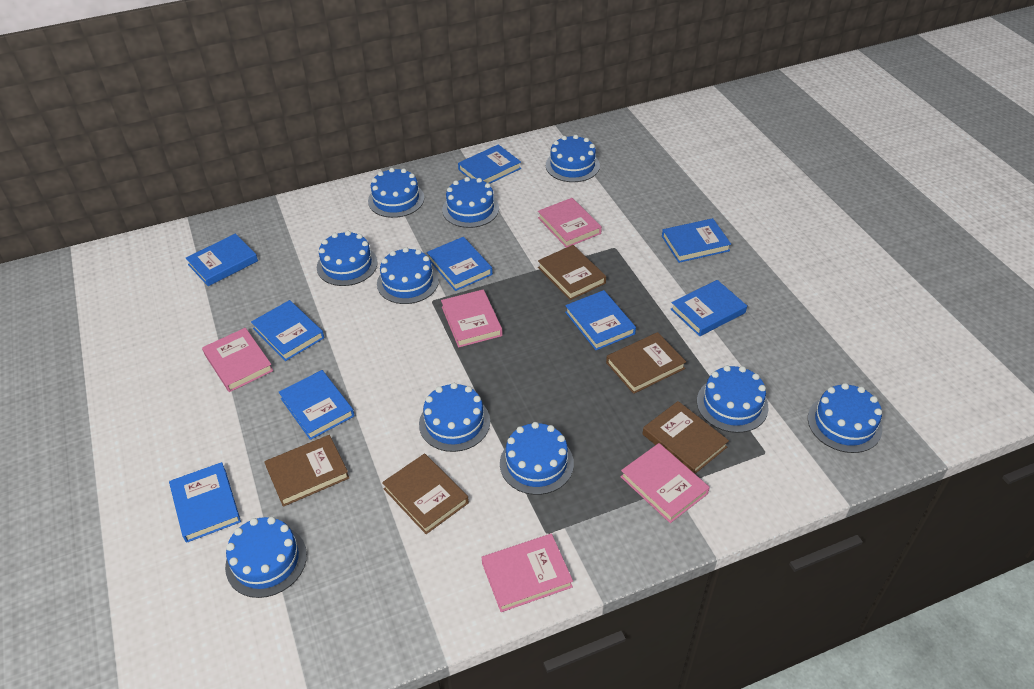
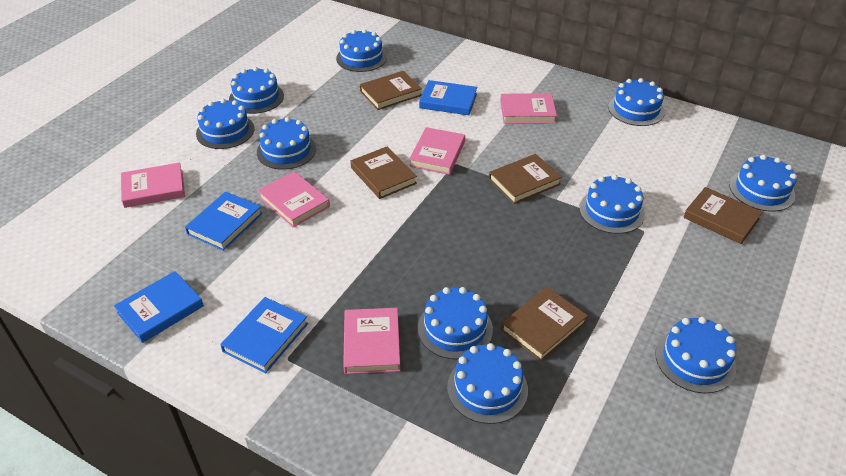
blue book: [169,462,241,543] [186,234,258,286] [251,300,324,361] [279,370,355,440] [427,237,493,291] [458,144,521,184] [565,290,636,350] [662,218,731,263] [671,280,747,336] = 9 -> [114,271,204,343] [185,192,263,251] [220,297,308,374] [419,80,477,115] = 4

